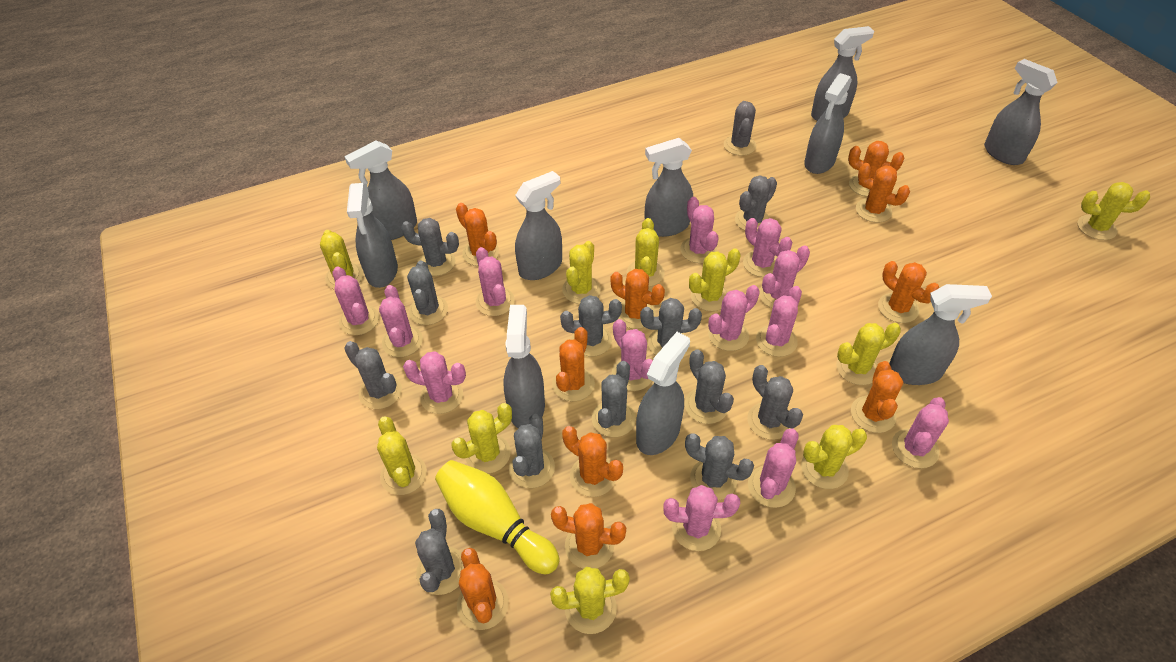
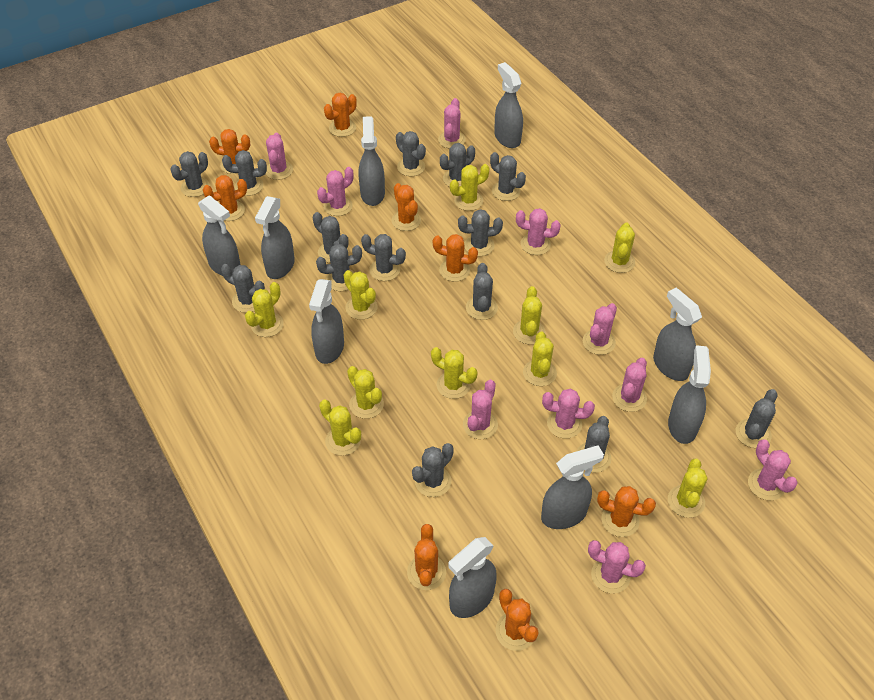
grey cactus: [344,341,402,409] [401,218,459,276] [407,260,448,325] [415,509,464,595] [509,414,555,488] [560,295,622,356] [592,361,636,437] [640,298,702,355] [685,349,734,424] [685,433,754,500] [724,101,757,156] [735,175,777,231] [747,365,803,440] = 13 -> [171,151,210,197] [221,264,265,313] [222,150,267,196] [313,212,349,263] [316,244,362,291] [361,234,406,281] [396,131,426,176] [412,443,454,497] [440,143,475,187] [458,209,503,256] [466,263,498,320] [490,152,526,201] [576,416,611,473] [736,389,777,448] = 14
grey spray bottle: [344,140,417,240] [347,183,398,288] [504,305,545,428] [515,171,562,280] [636,332,690,455] [645,138,693,237] [804,73,852,174] [811,26,874,121] [889,284,992,385] [984,59,1058,165] = 10 -> [198,195,241,276] [255,196,295,279] [309,279,344,364] [358,116,385,206] [448,537,497,618] [494,62,523,148] [541,445,604,529] [653,288,702,381] [668,345,711,444] = 9
orange cactus: [456,203,499,266] [457,548,509,630] [551,503,626,569] [552,327,595,401] [562,426,623,497] [610,269,665,329] [848,141,904,197] [851,361,903,433] [856,163,910,223] [878,261,939,323] = 10 -> [203,175,247,221] [209,129,250,174] [324,93,357,137] [392,183,421,231] [407,524,446,590] [433,234,478,282] [495,589,539,651] [597,486,656,537] = 8
pink cactus: [333,267,379,335] [379,285,423,357] [403,351,466,414] [476,247,515,316] [612,319,653,391] [663,485,740,551] [680,197,719,263] [708,285,760,351] [743,218,792,277] [748,428,798,508] [756,286,802,357] [759,245,810,308] [892,397,949,468] = 13 -> [266,133,293,180] [317,167,354,216] [438,98,466,149] [463,380,498,439] [516,208,561,255] [542,389,595,439] [583,303,617,355] [588,540,646,593] [612,358,647,412] [748,439,798,500] = 10
yellow bowling pin: [435,460,559,574] = 1 -> none = 0

